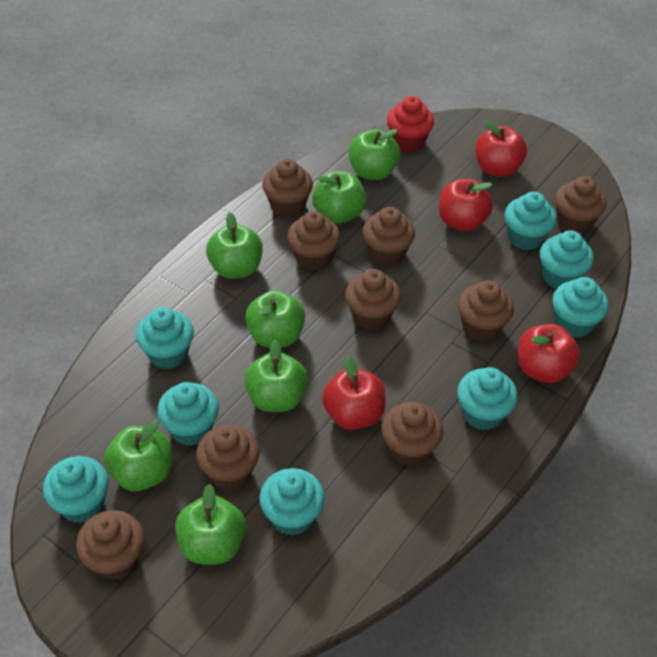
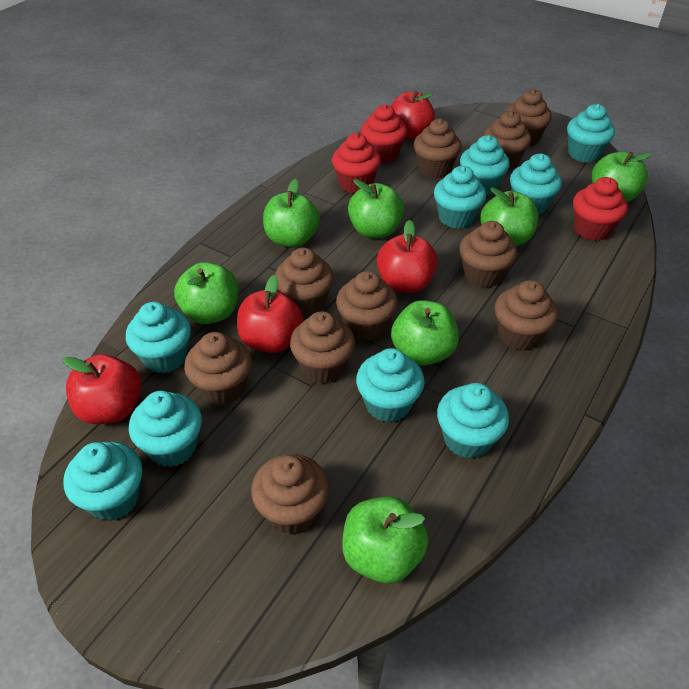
brown cupcake: [76,510,145,580] [196,425,259,490] [262,159,313,217] [287,211,340,271] [345,269,401,330] [362,207,415,266] [381,402,443,466] [458,280,514,342] [555,176,606,234] = 9 -> [184,332,252,405] [251,454,329,534] [275,248,334,316] [290,311,355,383] [336,271,398,341] [414,119,462,179] [459,221,517,288] [483,111,531,170] [494,280,558,351] [506,89,552,147] = 10
red cupcake: [387,96,434,152] = 1 -> [332,133,381,194] [361,104,407,163] [573,177,628,241] = 3
turquoise cupcake: [43,456,109,523] [136,307,194,369] [157,382,219,446] [259,468,325,536] [457,367,518,431] [504,192,557,251] [540,230,594,289] [552,277,609,338] = 8 -> [64,442,142,521] [126,302,191,373] [129,391,202,467] [356,348,425,422] [434,166,486,229] [437,383,509,459] [460,135,510,195] [510,154,562,215] [567,104,615,163] = 9

